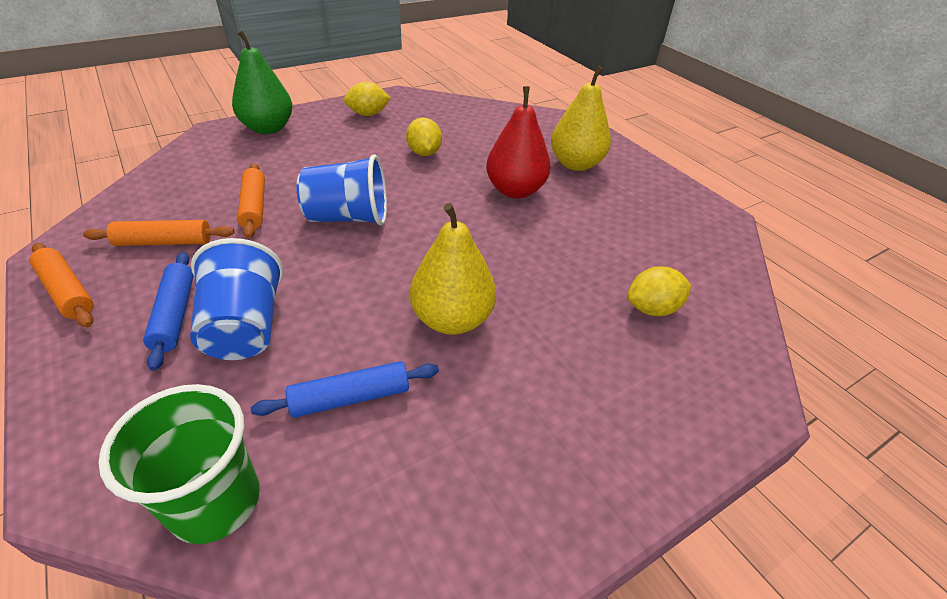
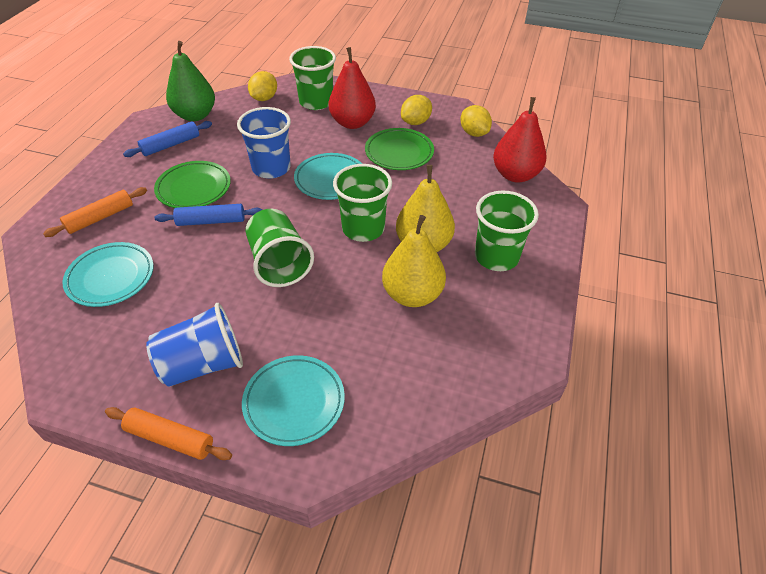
green cup: [98,384,260,544] = 1 -> [246,209,314,287] [289,46,336,110] [333,164,392,242] [475,190,539,271] = 4
green plate: none = 0 -> [154,161,231,208] [365,128,434,170] = 2
orange rolling pin: [29,243,93,327] [83,220,234,246] [237,163,265,238] = 3 -> [43,187,147,237] [105,407,232,460] = 2
red pear: [486,86,551,199] = 1 -> [329,47,376,129] [493,97,547,183] = 2
turquoise plate: none = 0 -> [63,242,154,307] [242,355,345,446] [294,153,362,200] = 3

